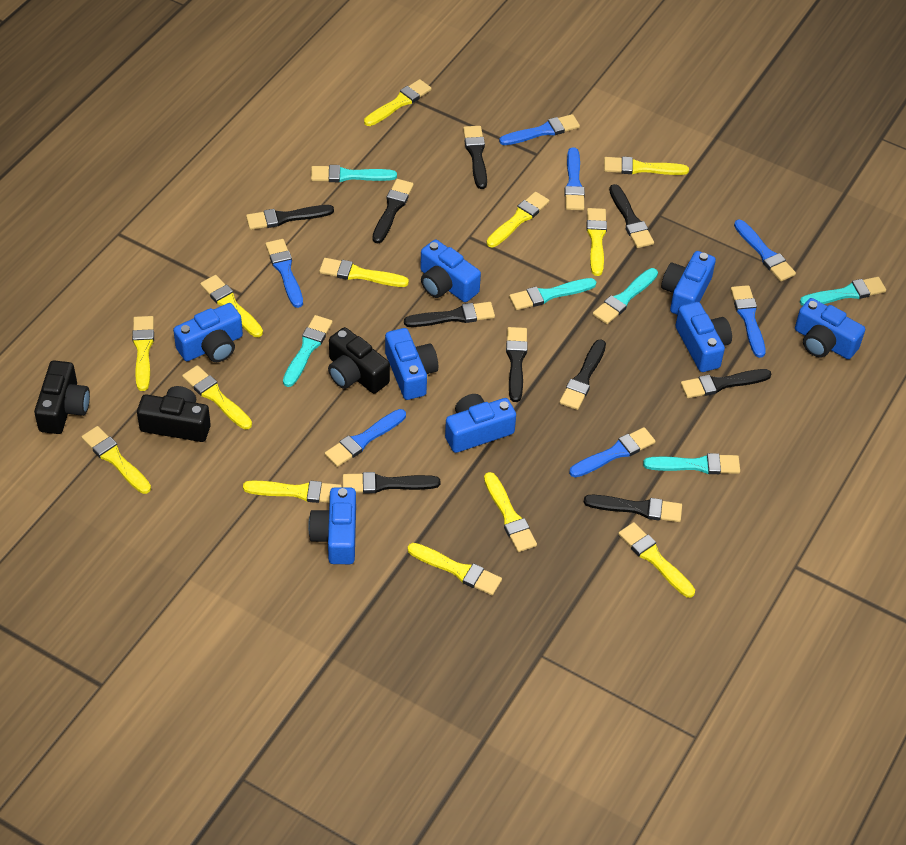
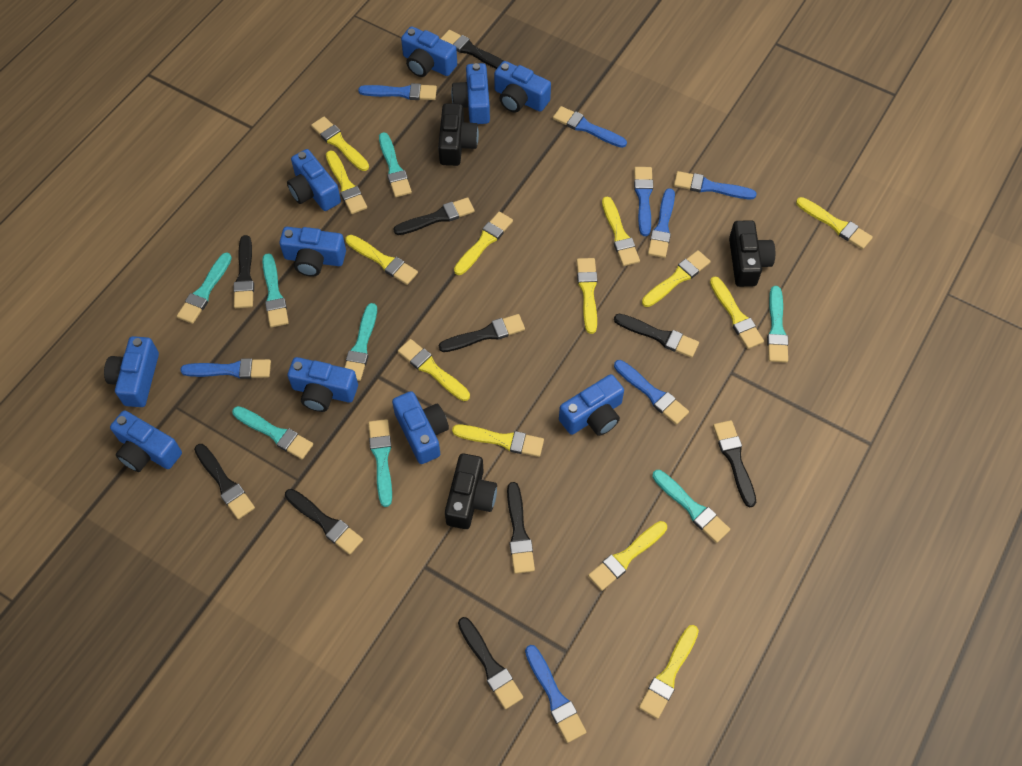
blue brush: [265,239,303,308] [325,409,406,467] [499,114,580,145] [564,147,585,210] [569,427,656,478] [731,285,766,358] [734,219,796,281] = 7 -> [180,358,271,379] [358,83,437,100] [525,645,586,743] [553,106,627,148] [614,360,689,425] [634,167,653,236] [648,188,675,258] [674,171,757,199] = 8
blue camera: [173,303,243,362] [308,487,356,564] [385,328,438,400] [420,240,481,302] [445,394,516,453] [661,251,716,315] [675,302,732,372] [795,298,865,359] = 8 -> [104,336,159,407] [110,410,182,472] [279,227,346,277] [287,149,341,211] [287,357,358,412] [392,391,449,464] [401,26,457,77] [451,63,490,124] [494,61,551,112] [559,374,624,436] = 10
turquoise brush: [283,315,333,387] [311,165,397,182] [509,278,596,310] [593,268,658,324] [643,453,740,474] [800,277,886,306] = 6 -> [177,253,232,324] [232,406,313,459] [262,253,289,327] [344,303,377,381] [368,419,392,507] [379,132,412,197] [652,470,730,543] [767,286,789,363] = 8

